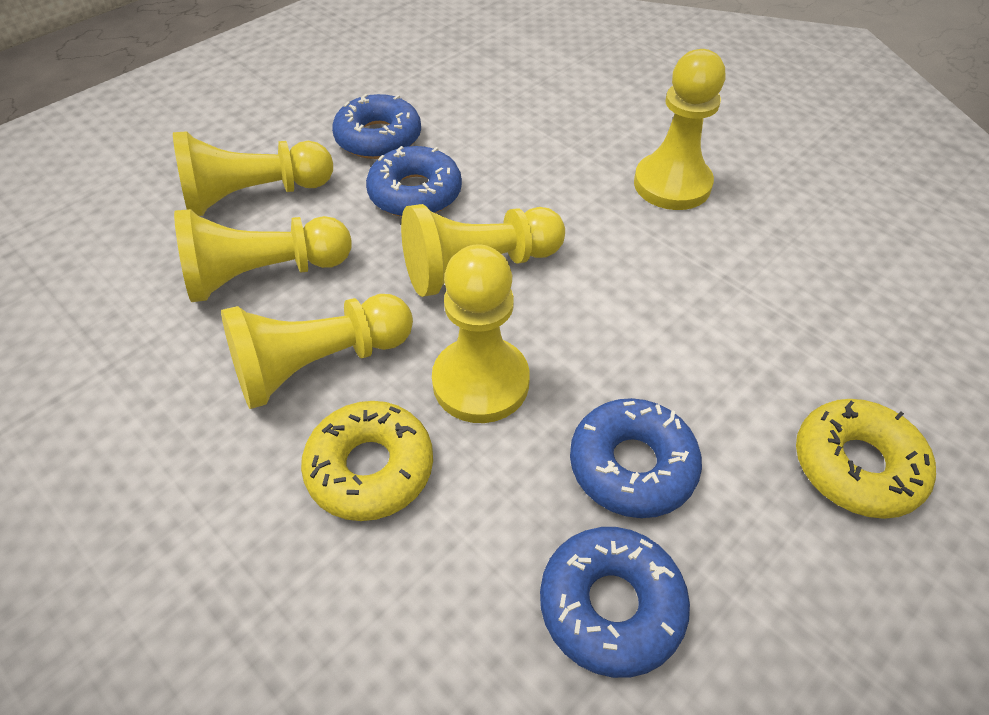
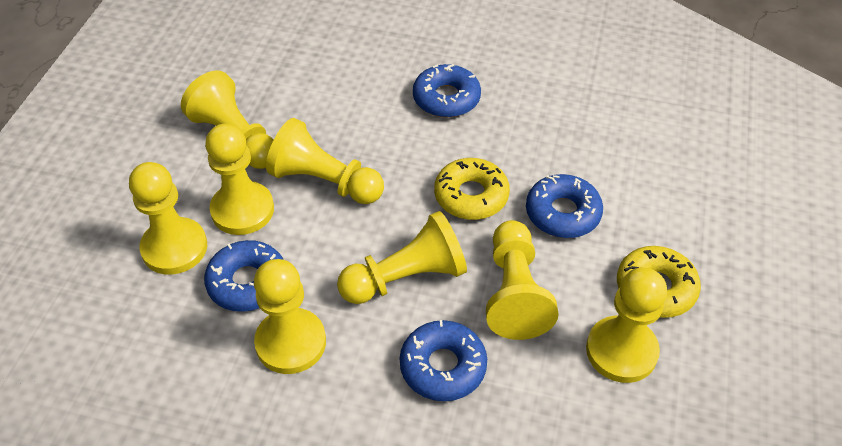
yellow pawn: [173,131,333,216] [174,209,351,302] [221,294,413,409] [401,204,565,297] [432,244,530,423] [634,49,725,210] = 6 -> [129,162,207,275] [181,70,274,169] [205,124,274,235] [254,259,326,374] [266,118,384,204] [337,211,467,304] [486,220,559,340] [586,268,667,383] = 8

